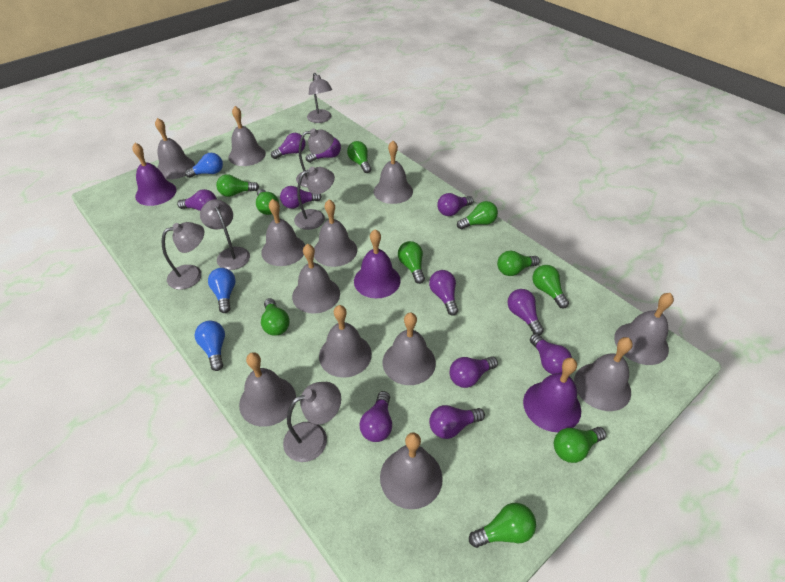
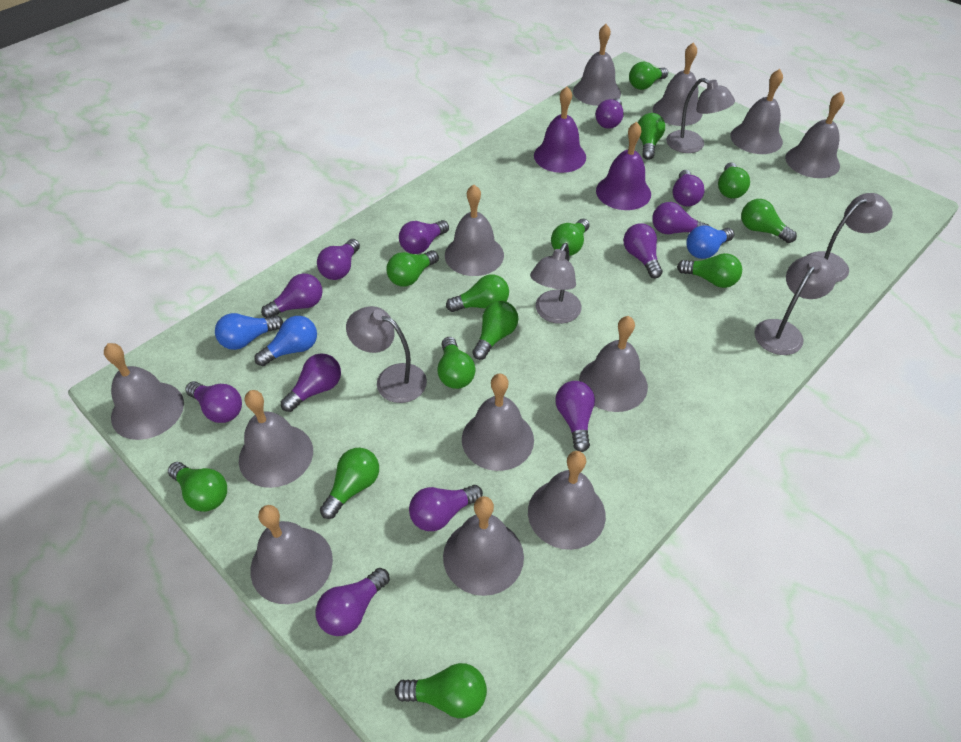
green light bulb: [216,174,259,197] [256,189,279,215] [261,298,290,336] [347,141,371,173] [398,241,425,284] [457,201,498,229] [469,503,536,548] [497,250,539,276] [532,265,569,309] [554,427,606,463] = 10 -> [168,462,227,512] [320,448,379,519] [386,250,439,286] [395,663,487,718] [437,337,475,389] [446,275,509,312] [472,301,518,360] [551,219,590,256] [629,62,668,90] [638,113,665,160] [677,253,742,288] [718,162,750,199] [741,199,797,243] = 13
grey lamp: [162,222,204,290] [200,199,250,270] [283,382,341,462] [294,167,335,230] [296,128,334,187] [307,73,332,123] = 6 -> [346,306,427,403] [530,243,582,324] [666,78,735,153] [754,255,837,355] [808,193,893,282] = 5
purple bell: [132,143,177,206] [354,229,401,298] [523,358,581,432] = 3 -> [534,86,586,173] [596,122,651,210] = 2
purple light bulb: [177,189,217,211] [271,133,306,159] [280,186,322,209] [306,138,341,163] [359,391,392,442] [429,270,458,316] [429,405,485,439] [437,193,473,216] [450,356,498,388] [507,289,544,335] [530,334,572,374] = 11 -> [185,381,242,423] [261,273,323,318] [281,353,341,412] [316,568,390,636] [317,239,360,280] [399,220,449,254] [409,485,483,531] [555,381,595,452] [595,98,624,129] [623,224,663,278] [652,202,709,234] [673,170,705,207] = 12

